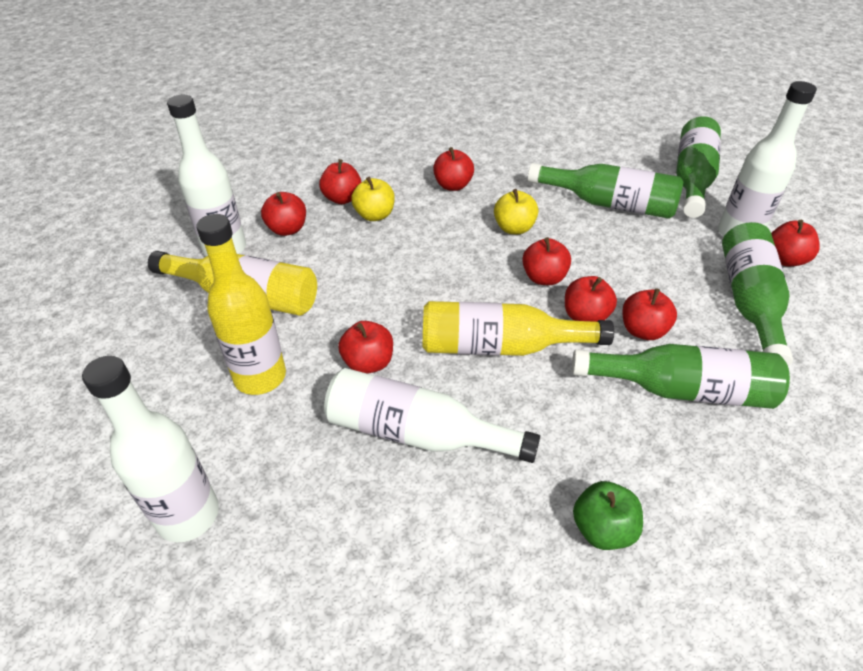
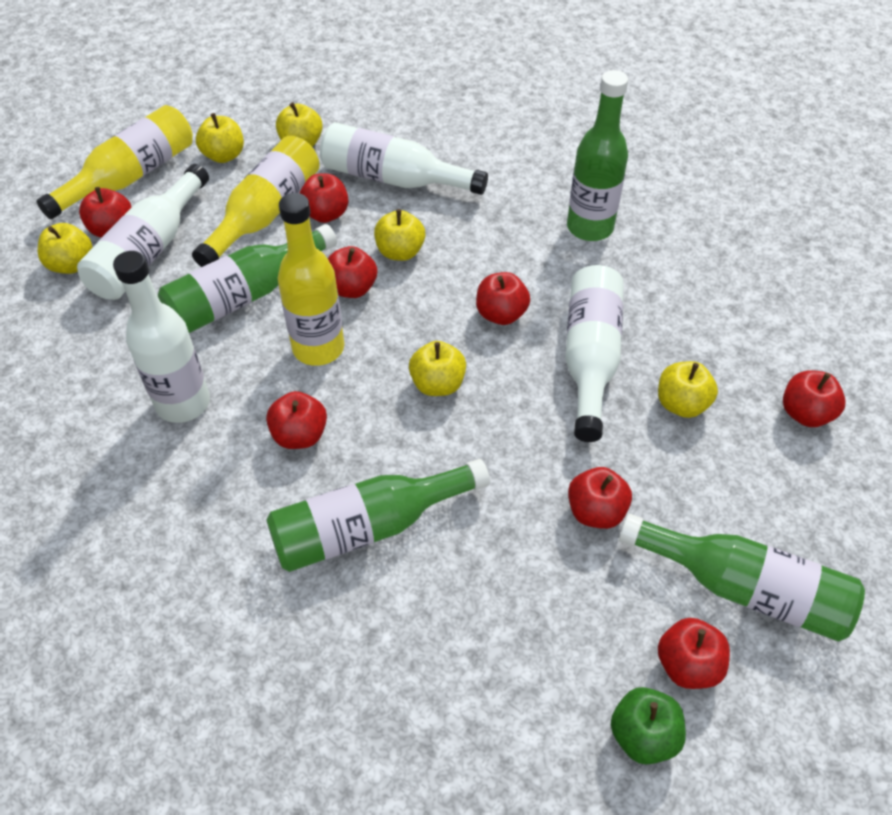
yellow apple: [351,177,395,221] [494,189,539,234] = 2 -> [38,223,93,274] [196,113,244,163] [276,102,323,147] [374,209,425,261] [409,341,466,396] [658,361,718,418] = 6

